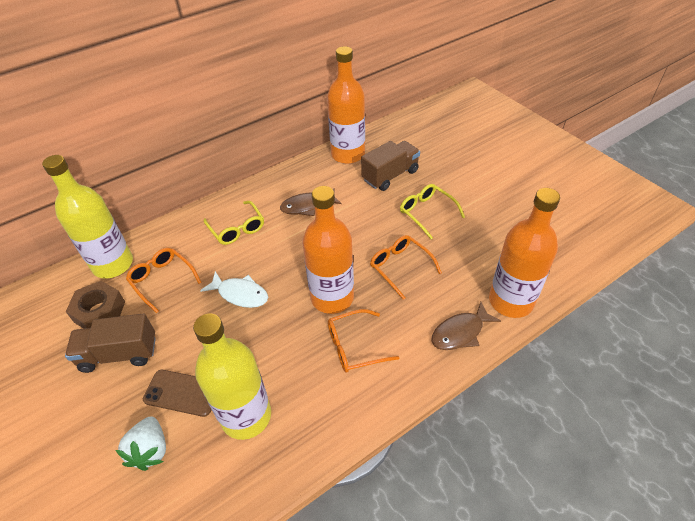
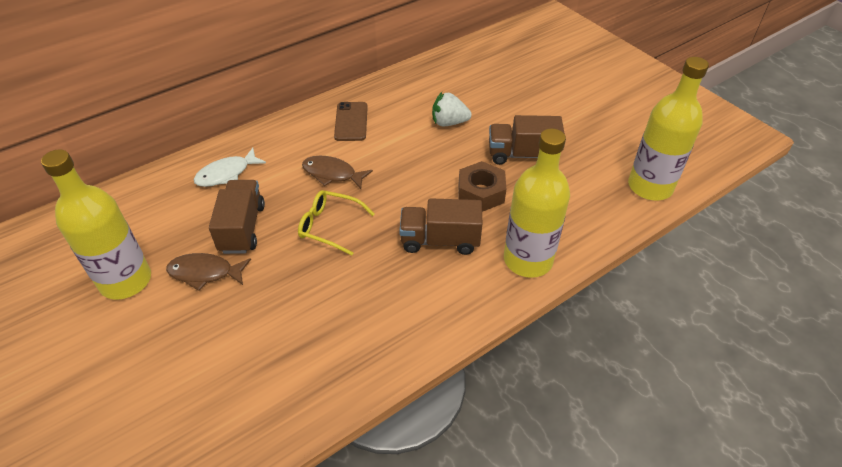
brown truck: [65,313,156,373] [361,141,420,191] = 2 -> [209,180,265,254] [399,198,482,255] [489,115,565,165] = 3
orange bottle: [302,186,354,314] [327,46,365,164] [489,188,560,318] = 3 -> none = 0
orange glasses: [126,248,202,313] [328,309,400,372] [370,235,442,300] = 3 -> none = 0
yellow bottle: [42,155,133,279] [193,313,271,440] = 2 -> [41,149,151,300] [504,128,570,278] [628,57,709,201] = 3
yellow glasses: [204,201,264,245] [400,184,465,239] = 2 -> [298,190,374,256] = 1

